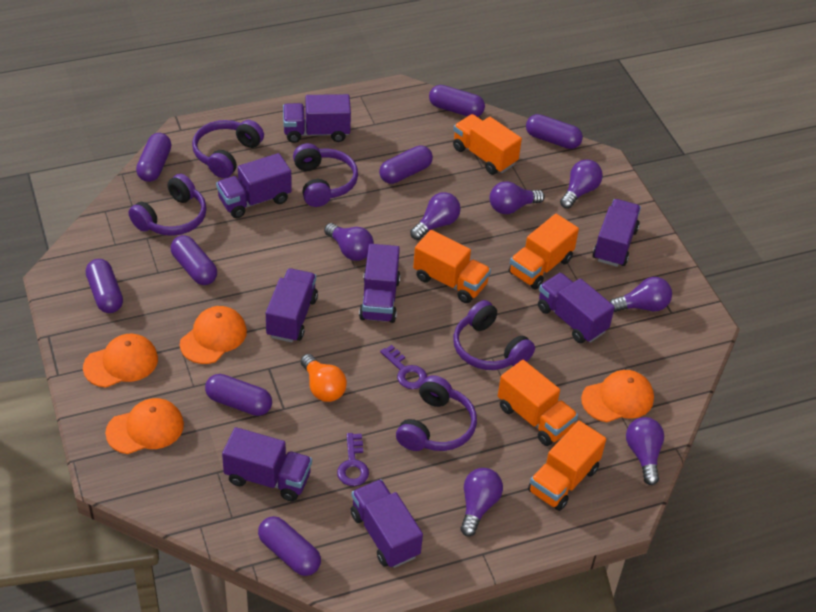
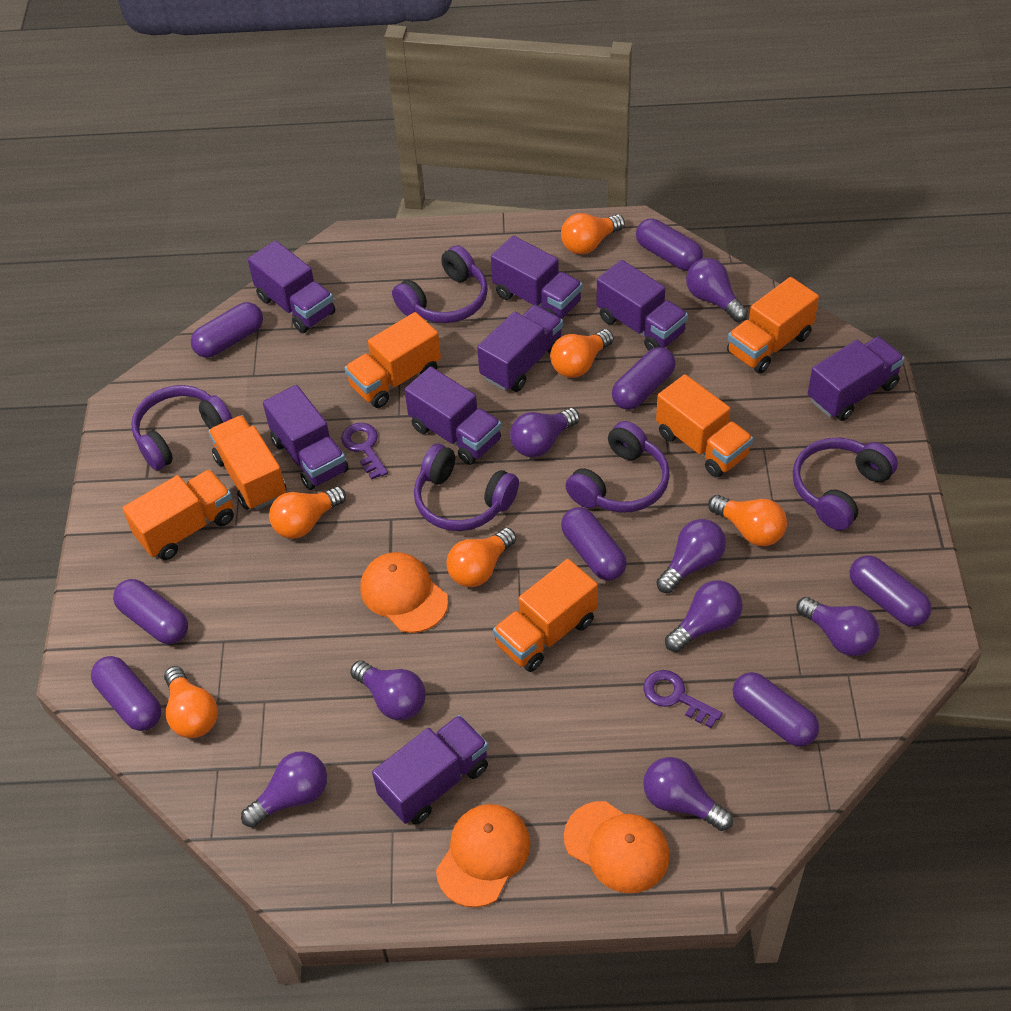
orange cap: [83,334,158,388] [105,398,184,454] [180,306,247,364] [581,370,654,422] = 4 -> [360,552,448,633] [436,804,530,908] [564,801,670,893] = 3
orange light bulb: [301,354,347,402] = 1 -> [164,666,218,738] [269,486,346,539] [446,528,516,587] [550,329,614,378] [561,213,625,254] [708,495,787,546] = 6
orange truck: [413,230,491,303] [453,114,522,175] [498,360,578,446] [509,214,579,289] [528,421,606,511] = 5 -> [122,469,234,560] [208,415,287,510] [344,312,441,408] [493,559,598,672] [656,374,753,478] [727,277,819,374] = 6
purple light bulb: [324,223,374,261] [410,192,461,240] [460,468,503,536] [490,181,545,214] [560,159,603,209] [610,277,672,312] [626,417,664,485] = 7 -> [241,751,327,828] [350,660,426,720] [510,408,580,457] [643,757,733,831] [656,519,726,593] [665,580,743,652] [686,258,748,322] [796,597,879,656] = 8

